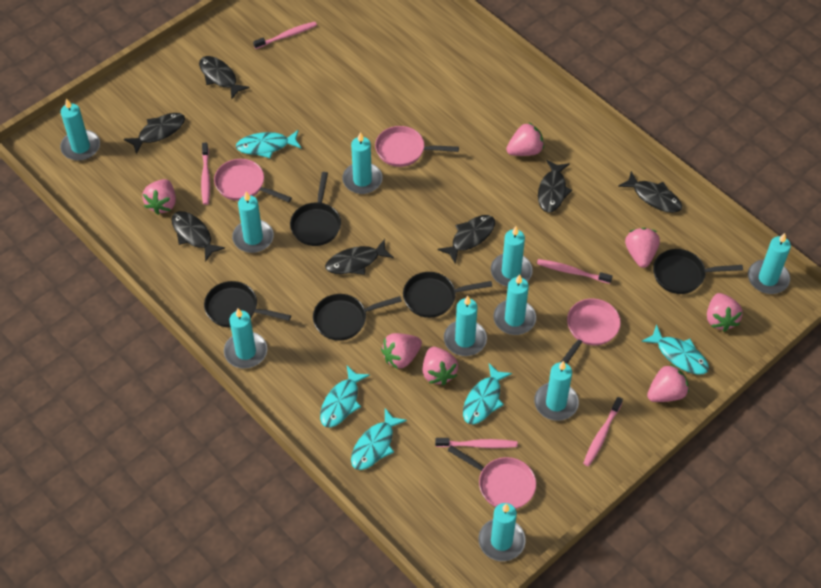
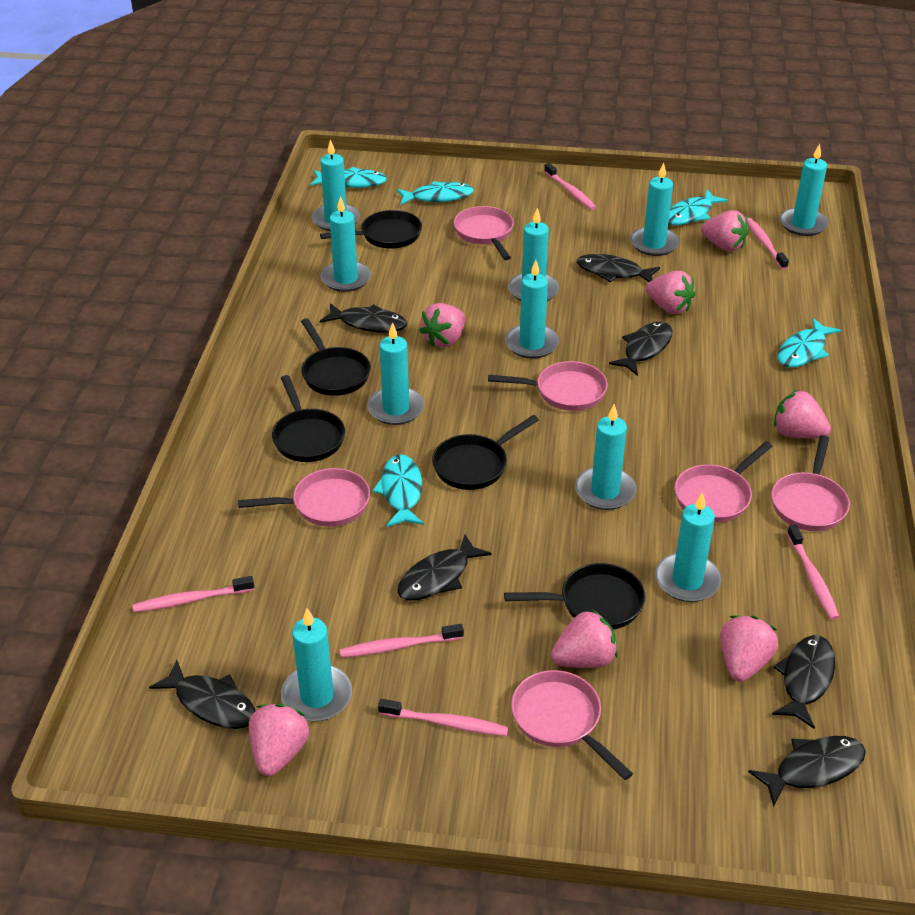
pink pan: [214,159,292,202] [375,126,459,167] [447,445,536,509] [561,299,621,364] = 4 -> [238,468,370,527] [454,206,514,260] [488,361,608,411] [511,670,633,780] [674,441,773,523] [771,435,850,531] = 6
pink toothbrush: [201,142,210,205] [253,22,317,49] [435,438,518,448] [537,259,612,284] [583,397,623,466] = 5 -> [132,576,254,612] [340,624,464,658] [378,699,509,736] [544,163,596,210] [747,218,789,270] [787,525,839,620] = 6

